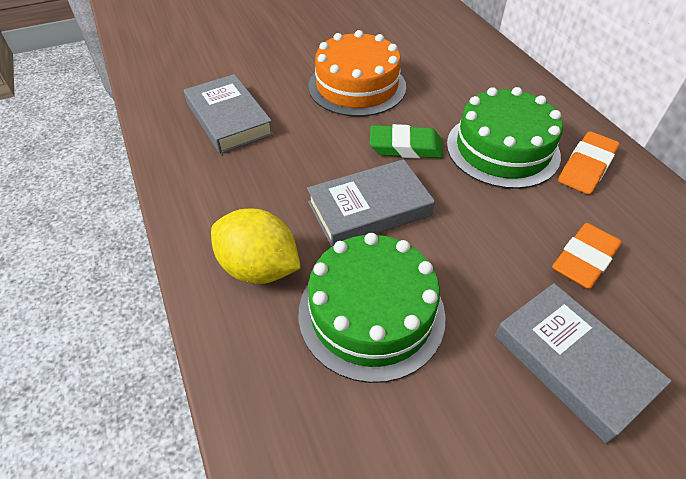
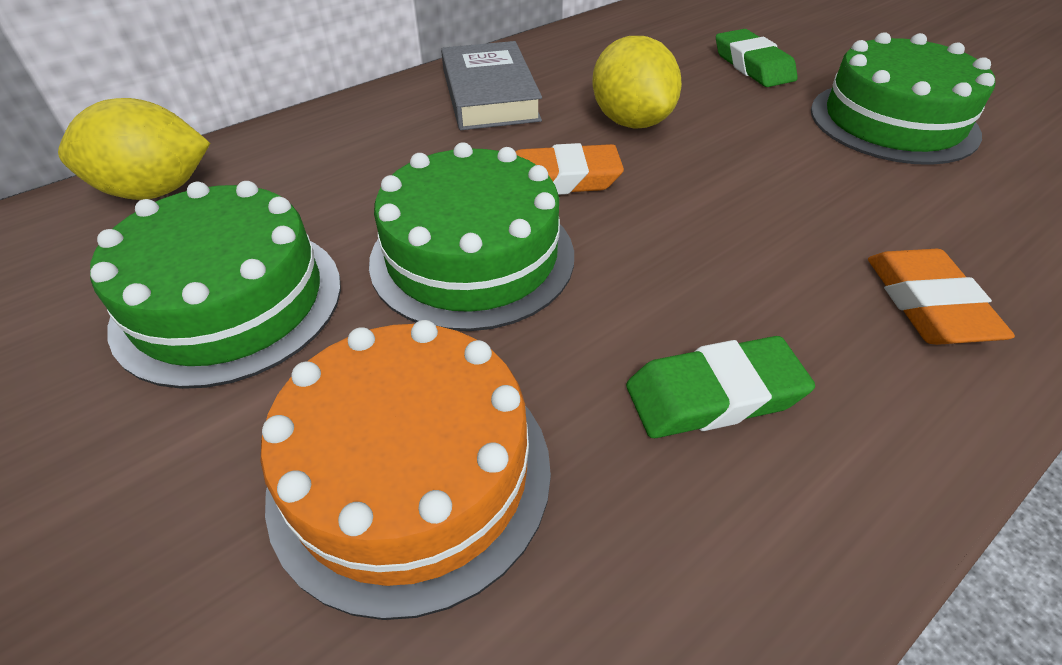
green cake: [298,233,446,383] [447,87,563,189] = 2 -> [90,181,341,389] [369,142,574,331] [811,32,995,165] = 3
green eraser: [370,124,443,159] = 1 -> [626,336,815,438] [716,29,798,87] = 2
grey book: [184,74,274,154] [307,159,435,247] [495,283,672,444] = 3 -> [441,41,542,130] = 1
yellow lemon: [211,209,301,284] = 1 -> [58,98,210,200] [592,36,682,128] = 2

